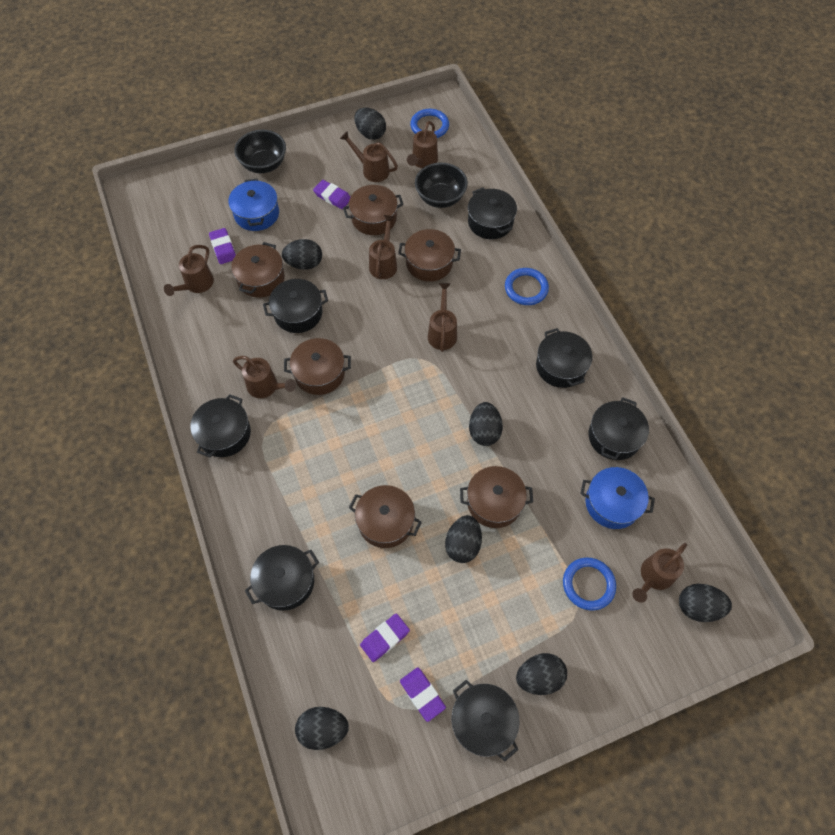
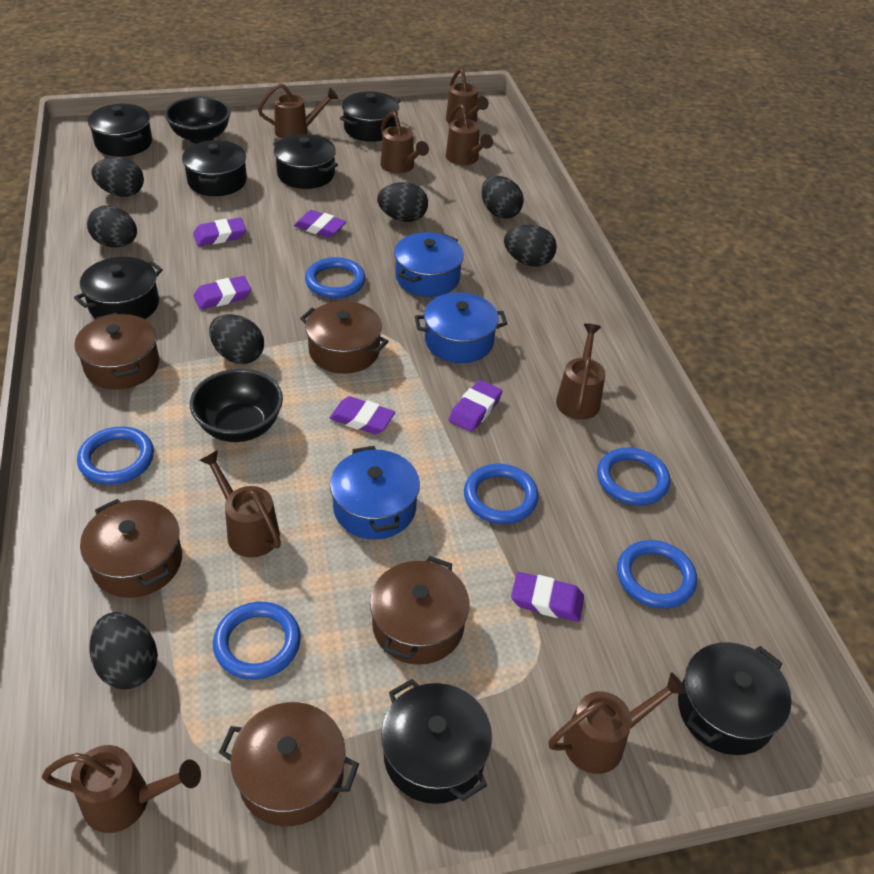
blue pot: [228,179,279,231] [580,467,655,529] = 2 -> [330,446,420,540] [394,232,464,297] [415,292,507,363] = 3
blue ring: [410,109,449,138] [505,268,549,305] [563,558,616,611] = 3 -> [77,427,154,485] [213,602,301,680] [305,257,366,298] [464,464,539,524] [597,447,670,506] [617,540,697,609] = 6
brown pot: [231,242,285,298] [284,338,351,395] [343,185,404,235] [349,485,422,548] [398,229,461,282] [460,466,533,528] = 6 -> [74,313,160,390] [80,499,182,598] [219,702,359,826] [300,301,388,374] [370,556,470,665] = 5
brown watering can: [164,245,214,296] [233,356,296,398] [340,131,398,182] [369,215,397,279] [407,121,438,168] [428,283,457,352] [632,543,687,603] = 7 -> [42,745,201,833] [199,450,281,557] [258,83,338,139] [381,111,429,173] [446,68,489,123] [446,104,493,165] [548,672,687,774] [556,323,605,420] = 8
purple eraser: [209,228,236,264] [313,180,350,209] [360,613,410,662] [400,667,446,722] = 4 -> [193,218,246,246] [193,276,251,310] [294,210,346,238] [330,396,395,434] [449,380,502,432] [511,572,584,622] = 6

